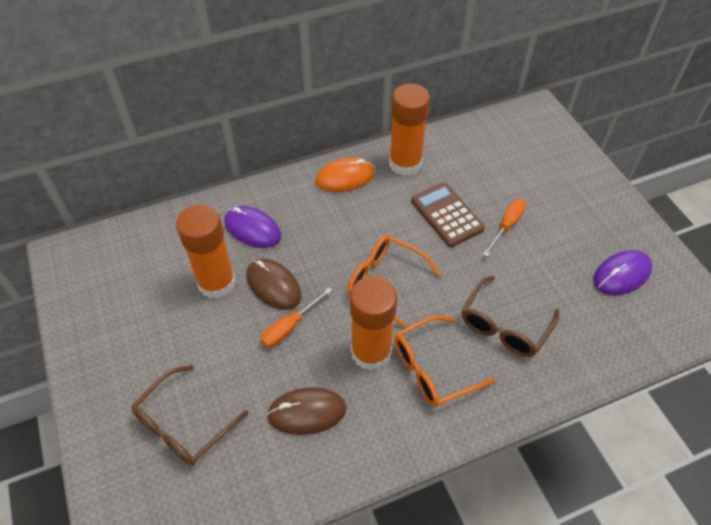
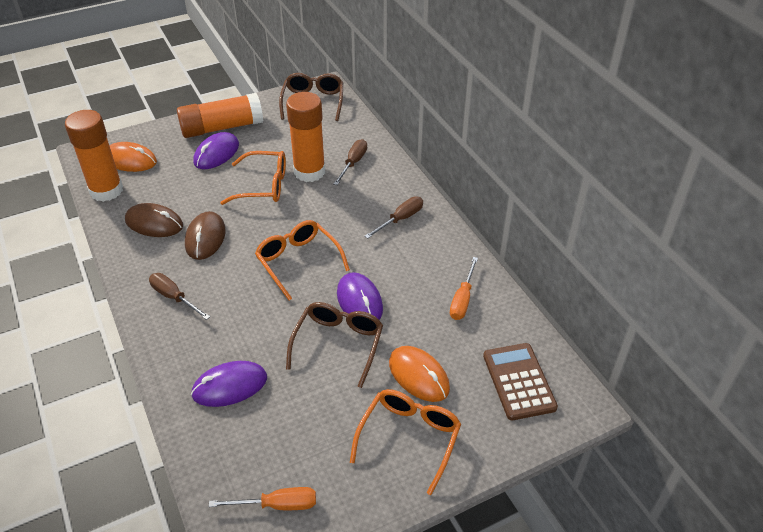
brown screwdriver: none = 0 -> [149,273,210,320] [333,139,367,185] [365,197,423,239] = 3
orange glasses: [347,235,441,328] [394,315,496,407] = 2 -> [220,151,286,205] [255,220,350,301] [350,389,461,495] = 3
orange mouse: [315,157,375,192] = 1 -> [109,142,157,172] [389,346,450,402] = 2
purple mouse: [224,206,281,248] [593,250,653,295] = 2 -> [191,361,267,407] [193,132,239,169] [337,272,383,320] = 3

